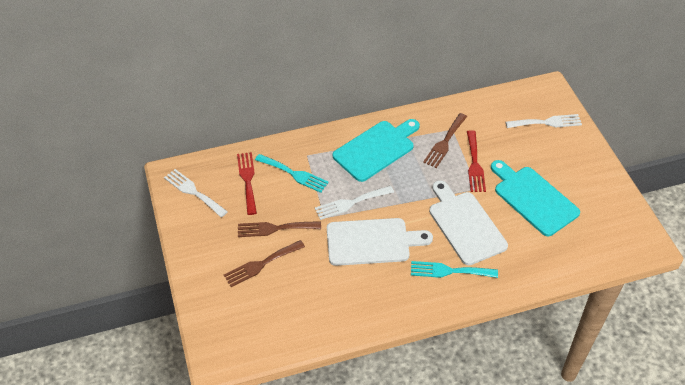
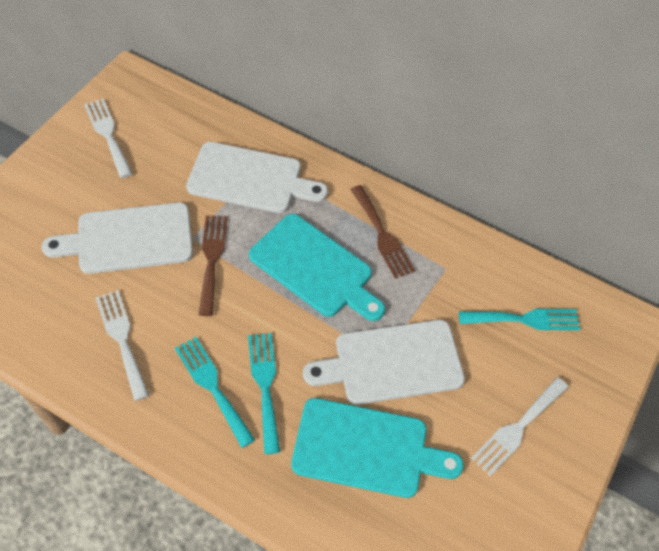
brown fork: [224,240,305,287] [238,221,321,237] [423,113,467,168] = 3 -> [199,215,228,316] [350,185,415,279] = 2
red fork: [237,152,257,215] [467,130,486,192] = 2 -> none = 0
turquoise fork: [255,154,329,193] [411,261,498,278] = 2 -> [175,337,255,448] [248,333,280,454] [459,309,580,330] = 3
white cutting board: [327,218,433,266] [429,180,508,265] = 2 -> [42,203,193,274] [186,142,328,213] [303,320,465,405] = 3

